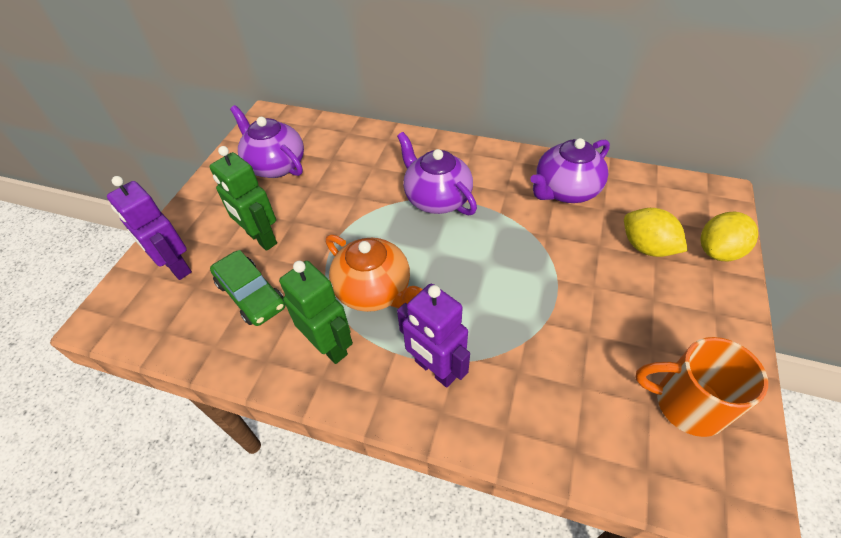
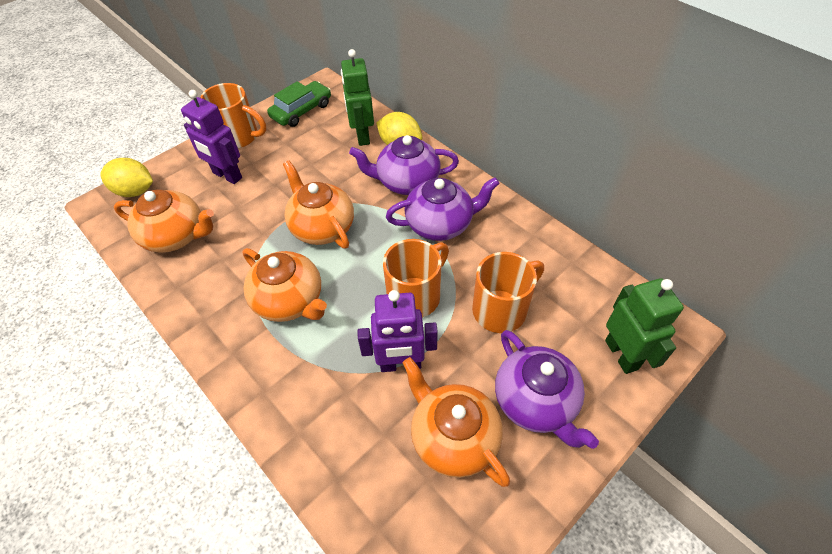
orange mug: [636,337,768,437] = 1 -> [200,83,266,148] [383,239,449,318] [472,252,544,333] = 3
orange teapot: [326,234,423,312] = 1 -> [114,189,214,253] [242,248,327,322] [283,160,354,249] [402,357,510,487] = 4

